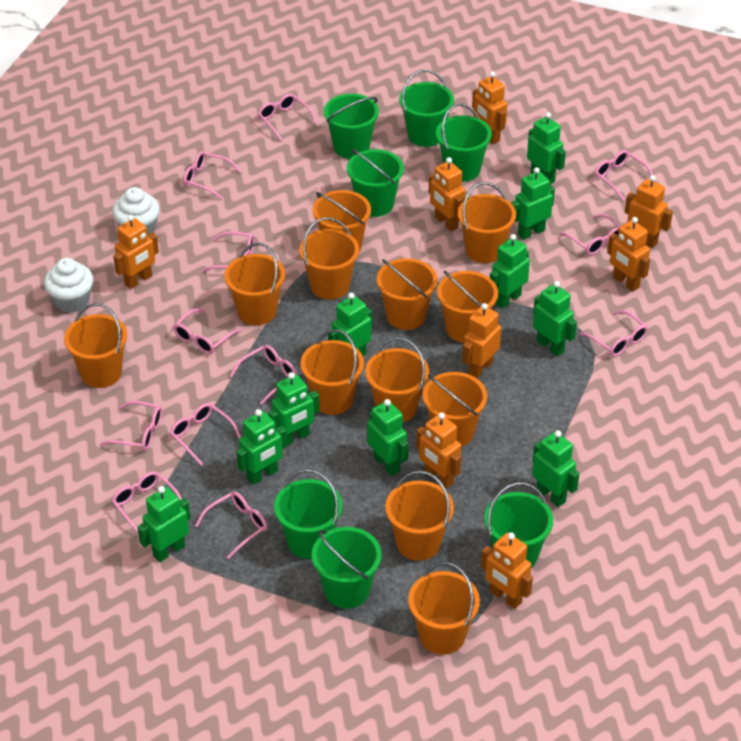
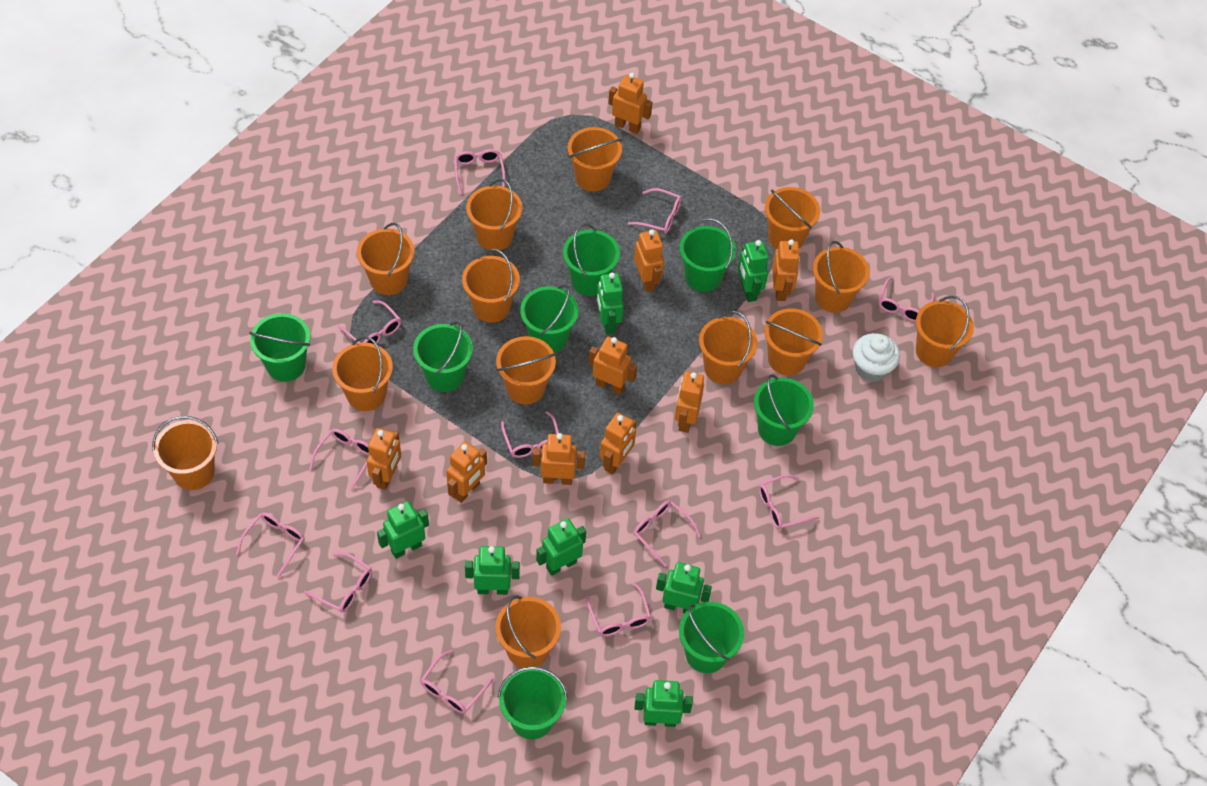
green bucket: [274,469,342,559] [312,527,382,609] [324,94,379,159] [347,149,404,217] [399,70,454,147] [436,104,492,182] [484,482,553,568] = 7 -> [249,313,310,382] [413,321,473,392] [498,666,568,740] [520,285,579,353] [563,223,620,296] [679,602,744,673] [680,219,736,292] [754,375,814,446] = 8
green robot: [137,486,191,562] [237,409,287,485] [268,372,319,446] [328,293,372,356] [367,399,408,476] [490,234,530,309] [511,167,555,240] [527,112,566,184] [532,430,579,507] [533,281,577,356] = 10 -> [377,501,429,559] [465,546,520,595] [536,518,586,576] [596,272,624,334] [635,680,693,727] [656,562,712,613] [738,240,768,302] = 7
orange bucket: [64,303,127,388] [224,243,285,325] [299,217,359,300] [300,329,364,415] [313,190,371,252] [365,337,429,422] [377,258,437,330] [385,471,454,561] [408,562,480,655] [423,372,487,447] [437,270,498,343] [458,182,516,263] = 12 -> [152,416,218,490] [332,336,393,411] [357,223,415,295] [462,249,520,323] [466,179,522,250] [495,595,561,668] [496,336,556,404] [568,127,622,192] [699,311,758,384] [764,308,823,376] [765,187,820,249] [813,241,870,313] [916,296,974,367] = 13
orange robot: [113,215,159,289] [416,412,461,489] [429,157,466,231] [462,303,501,379] [472,71,507,144] [481,532,533,609] [607,217,650,292] [625,175,673,248] = 8 -> [366,428,401,490] [446,441,487,503] [533,433,585,485] [589,337,637,395] [600,413,637,474] [608,73,652,134] [634,229,664,292] [675,372,704,433] [772,239,800,301] = 9
white cupcake: [44,258,93,313] [112,187,160,236] = 2 -> [853,333,900,382] = 1

